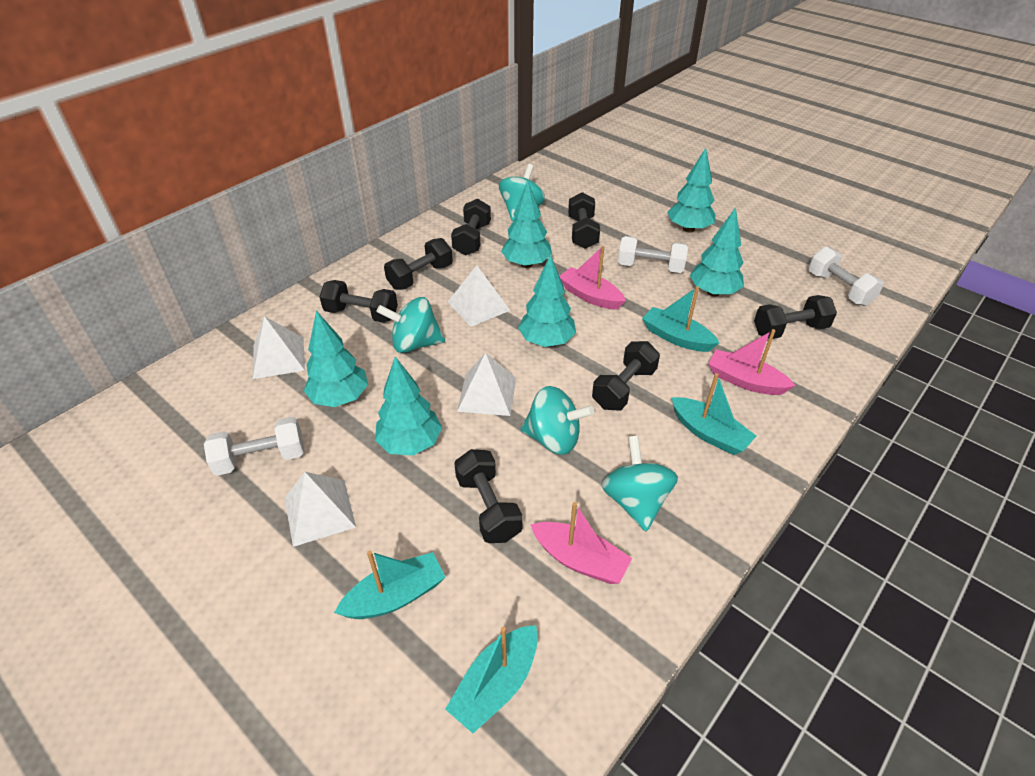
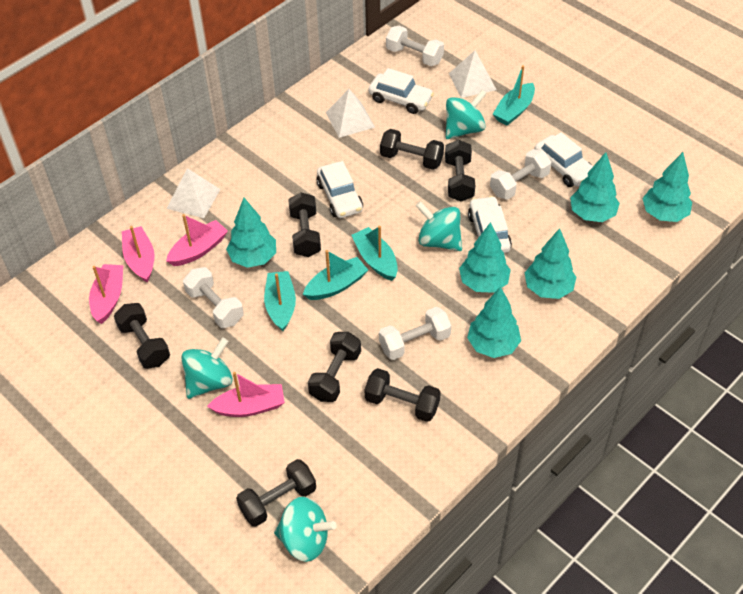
pink boat: [530,502,632,584] [560,246,626,310] [708,329,796,395] = 3 -> [89,264,123,324] [122,226,155,282] [166,214,228,266] [207,372,285,417] = 4
white car: none = 0 -> [316,161,363,218] [369,68,434,114] [468,196,512,253] [534,133,593,187] = 4
white dumbbell: [204,417,304,476] [618,236,688,273] [809,246,884,306] = 3 -> [183,267,244,328] [379,307,451,360] [386,26,444,66] [490,149,551,200] = 4
white pyramid: [253,316,305,379] [284,472,356,547] [448,265,511,327] [457,353,516,416] = 4 -> [167,168,221,218] [326,89,375,138] [449,50,497,98] = 3

